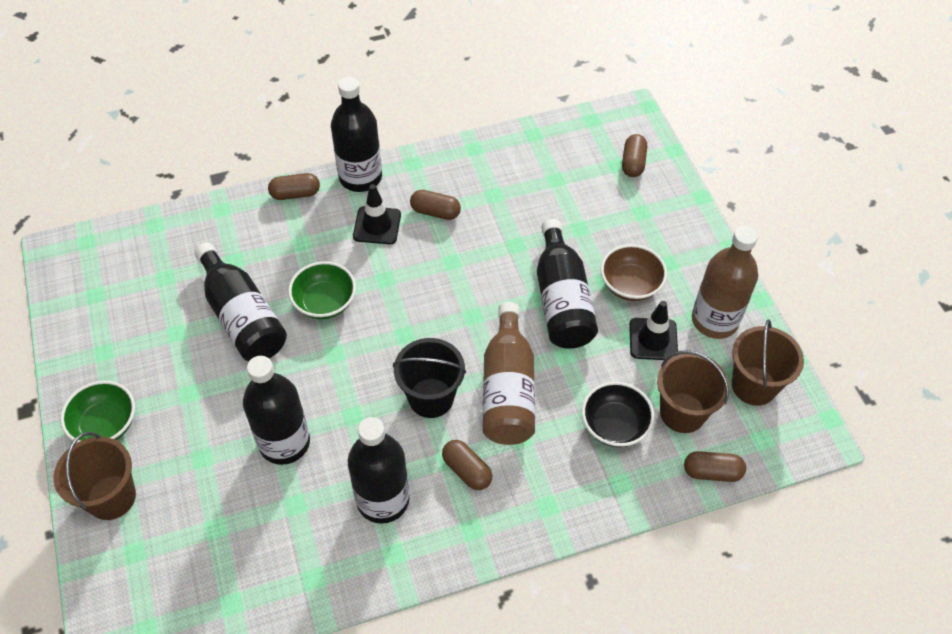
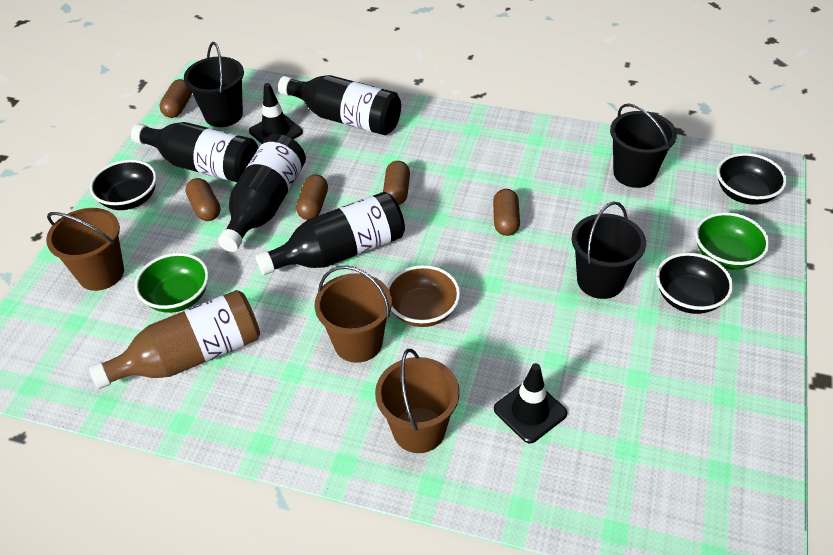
black bottle: [195,243,287,361] [243,356,310,465] [331,77,382,192] [348,417,409,524] [537,219,598,349] = 5 -> [131,122,258,182] [218,134,306,252] [256,192,405,275] [278,75,401,135] = 4
black bowl: [582,382,654,447] = 1 -> [90,160,157,210] [656,253,733,314] [717,153,787,205] = 3
black bucket: [393,338,466,418] = 1 -> [184,42,244,127] [572,201,646,299] [610,103,677,188] = 3
brown bottle: [482,302,535,445] [692,226,758,339] = 2 -> [89,290,260,389] = 1

